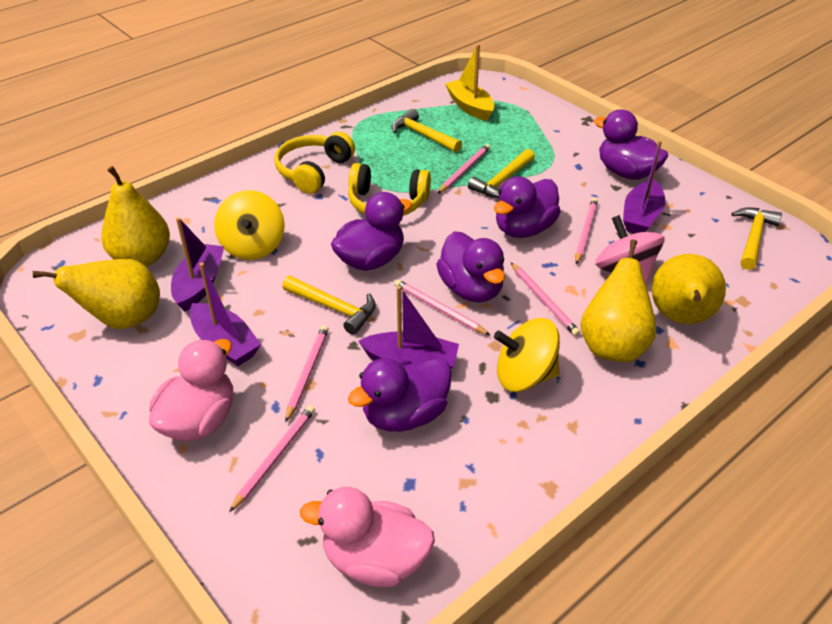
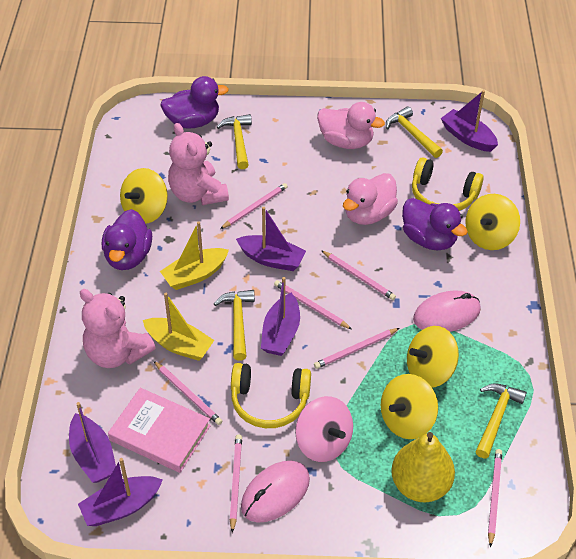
pink book: none = 0 -> [108,388,211,473] = 1
pink mouse: none = 0 -> [241,461,310,523] [413,290,481,332] = 2
pink pencil: [229,405,315,512] [285,325,329,423] [394,279,491,336] [438,144,490,194] [511,262,581,336] [575,198,598,264] = 6 -> [154,361,222,425] [220,183,288,229] [230,434,242,533] [274,280,352,329] [314,328,400,369] [321,250,396,300] [488,449,502,547] = 7
pink teddy bear: none = 0 -> [80,289,156,368] [168,123,229,205] = 2
purple boat: [171,217,225,312] [189,263,261,366] [359,286,459,369] [623,140,665,233] = 4 -> [69,402,116,483] [78,458,163,526] [236,207,306,271] [261,277,300,356] [441,90,498,152] = 5
purple duck: [331,192,412,271] [348,357,452,432] [436,231,505,302] [494,176,561,238] [594,109,668,180] = 5 -> [102,209,152,270] [160,76,229,129] [402,198,468,251] = 3
yellow boat: [445,44,494,121] = 1 -> [143,293,214,361] [160,221,229,290] = 2
yellow pear: [33,259,160,329] [101,166,170,266] [581,239,657,362] [652,254,726,324] = 4 -> [391,432,455,502] = 1
yellow spinning top: [214,190,285,260] [494,318,560,392] = 2 -> [120,168,168,224] [381,374,438,439] [407,326,459,388] [465,194,520,250] = 4

